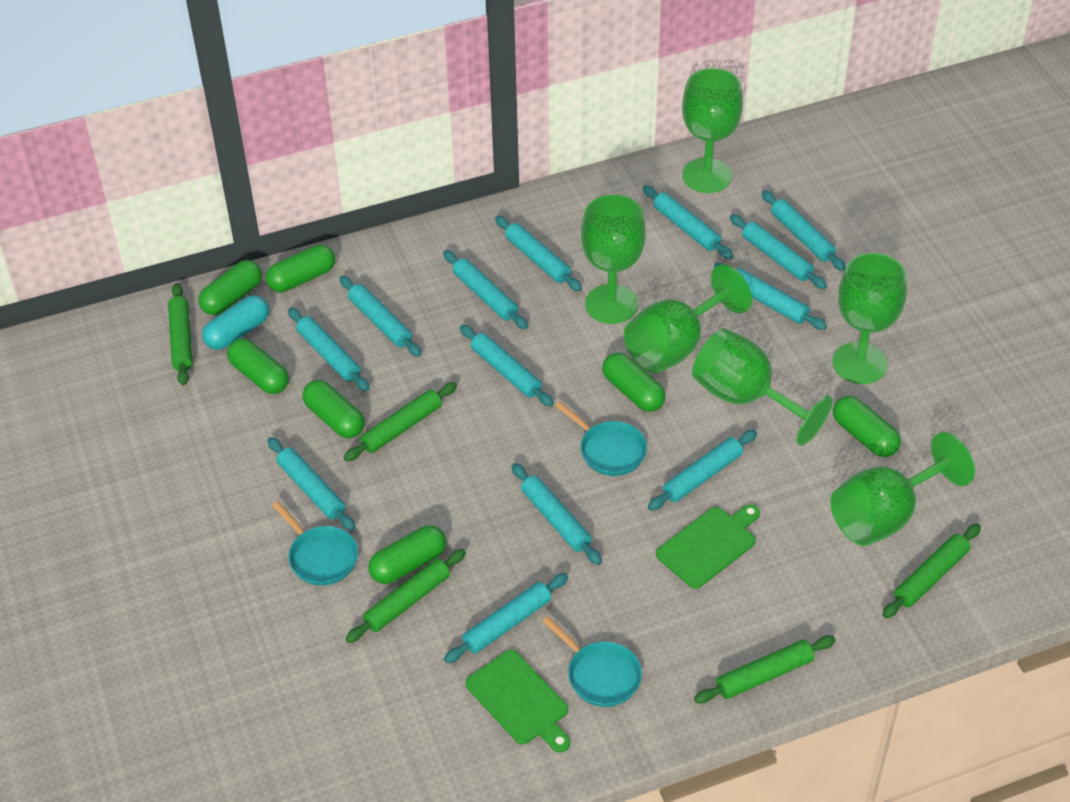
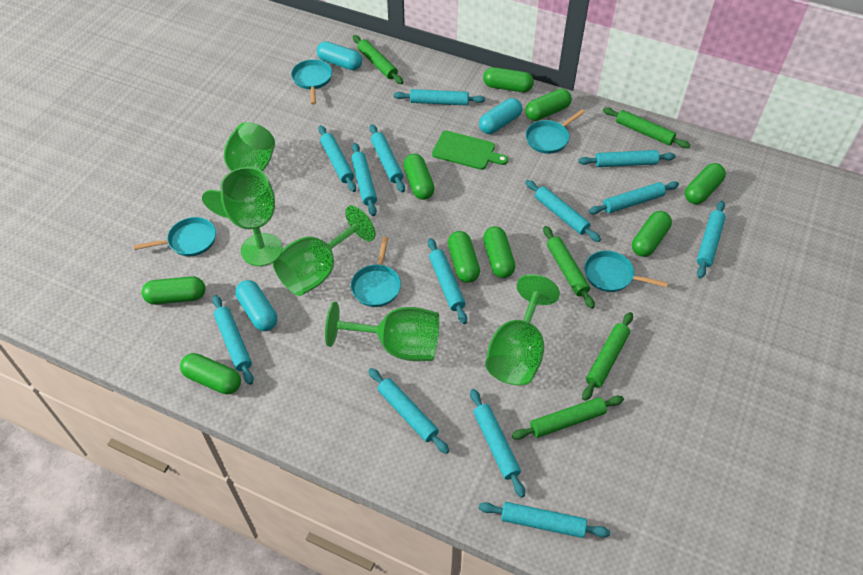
green capsule: [199,260,262,315] [227,338,289,394] [266,244,335,292] [302,380,365,438] [368,525,446,584] [602,353,665,412] [833,396,901,457] = 7 -> [141,276,205,305] [180,353,241,394] [403,154,435,200] [448,231,480,283] [483,67,534,92] [483,226,515,278] [525,88,572,121] [632,211,672,257] [685,163,726,204] = 9
green cutting board: [466,650,570,753] [656,504,760,589] = 2 -> [432,131,508,170] = 1
green goblet: [581,195,646,324] [624,264,752,373] [682,68,743,193] [692,328,833,446] [830,432,975,546] [832,252,907,384] = 6 -> [202,122,275,218] [220,167,282,266] [272,205,376,296] [325,302,439,361] [485,274,560,385] = 5
turquoise capsule: [202,295,269,350] = 1 -> [235,280,277,331] [317,41,362,70] [479,98,522,134] = 3
turquoise pan: [272,501,358,586] [542,616,642,707] [555,401,647,476] = 3 -> [134,217,216,256] [291,59,332,104] [351,237,401,307] [526,109,585,154] [584,250,668,292] = 5

